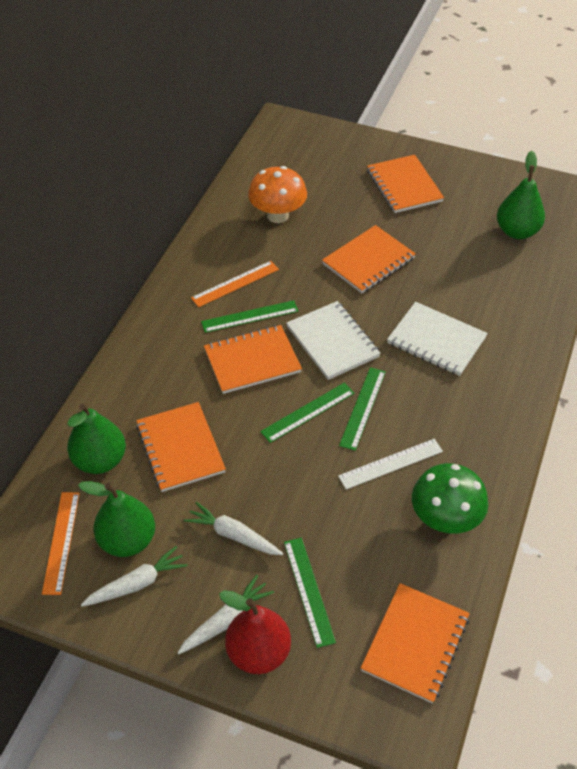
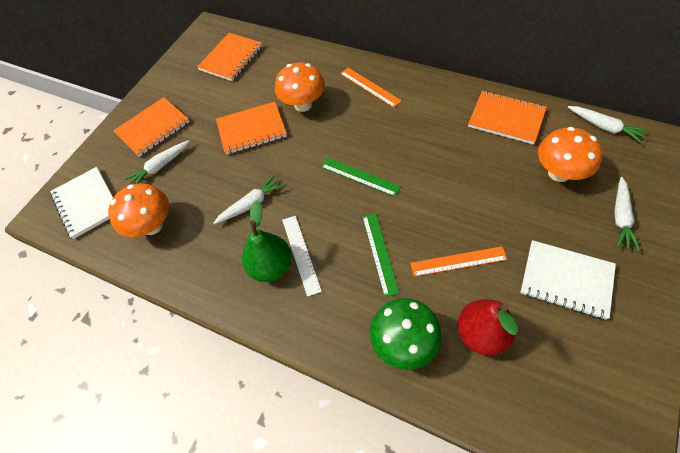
green pear: [67,404,126,474] [78,481,155,557] [497,151,545,239] = 3 -> [242,200,292,282] = 1
green ruler: [201,300,299,333] [260,383,354,443] [284,538,336,648] [339,367,386,451] = 4 -> [321,157,401,197] [362,213,400,297] = 2
orange mushroom: [248,166,307,223] = 1 -> [108,183,169,237] [275,62,325,112] [538,127,602,182] = 3
orange notebook: [136,402,226,492] [204,325,302,394] [322,225,416,293] [361,583,470,703] [367,155,444,213] = 5 -> [113,97,190,157] [197,33,263,81] [216,102,287,155] [468,91,547,145] = 4
white carrot: [81,546,188,607] [178,575,274,654] [184,502,283,555] = 3 -> [125,140,190,184] [214,175,284,224] [568,106,648,143] [614,177,640,251] = 4

